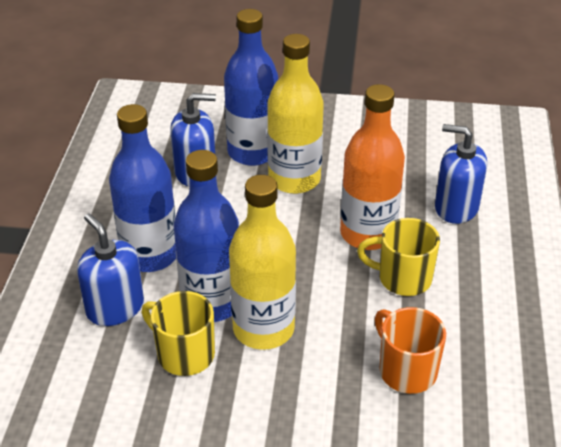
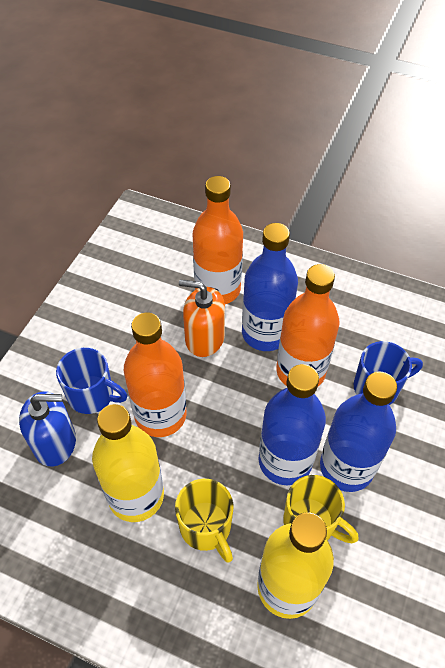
blue mug: none = 0 -> [56,348,127,414] [354,341,423,405] = 2
blue soap dispenser: [77,214,144,326] [170,93,216,187] [435,124,487,224] = 3 -> [19,391,76,467] = 1
orange bottle: [340,84,405,250] = 1 -> [124,313,186,437] [193,176,243,304] [276,264,340,386] = 3
orange mug: [375,307,446,394] = 1 -> none = 0
orange soap dispenser: none = 0 -> [179,280,225,357] = 1

